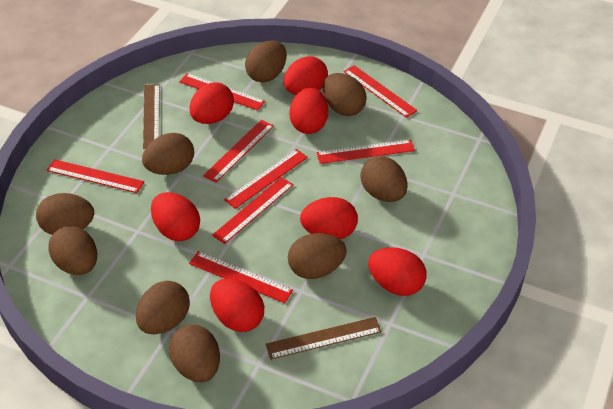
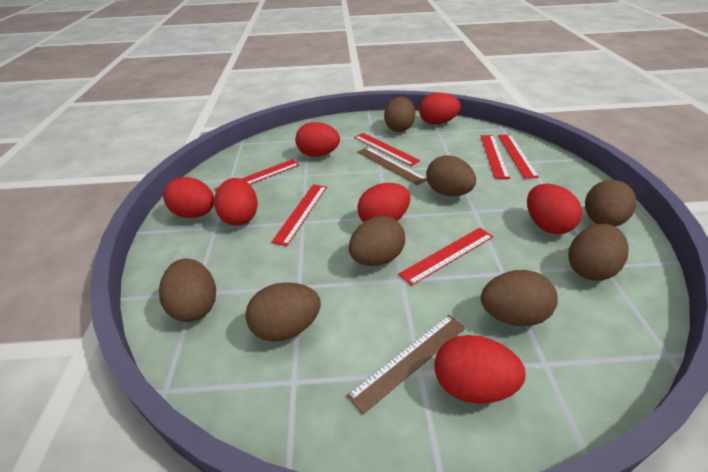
brown egg: [36,193,94,235] [48,226,97,275] [136,281,190,334] [142,133,194,175] [169,325,220,382] [245,41,287,83] [288,233,347,279] [323,73,367,116] [360,156,408,202] = 9 -> [159,258,216,322] [245,282,321,342] [349,216,405,266] [384,97,415,132] [426,155,476,196] [481,270,558,326] [568,224,629,281] [585,180,637,227] = 8
red ruler: [47,159,144,193] [179,73,265,110] [189,251,293,303] [203,120,274,183] [212,177,294,244] [224,149,308,209] [316,139,415,164] [344,65,417,118] = 8 -> [214,159,300,192] [271,184,327,246] [354,133,421,166] [399,228,493,286] [481,135,510,179] [498,134,539,178] = 6

